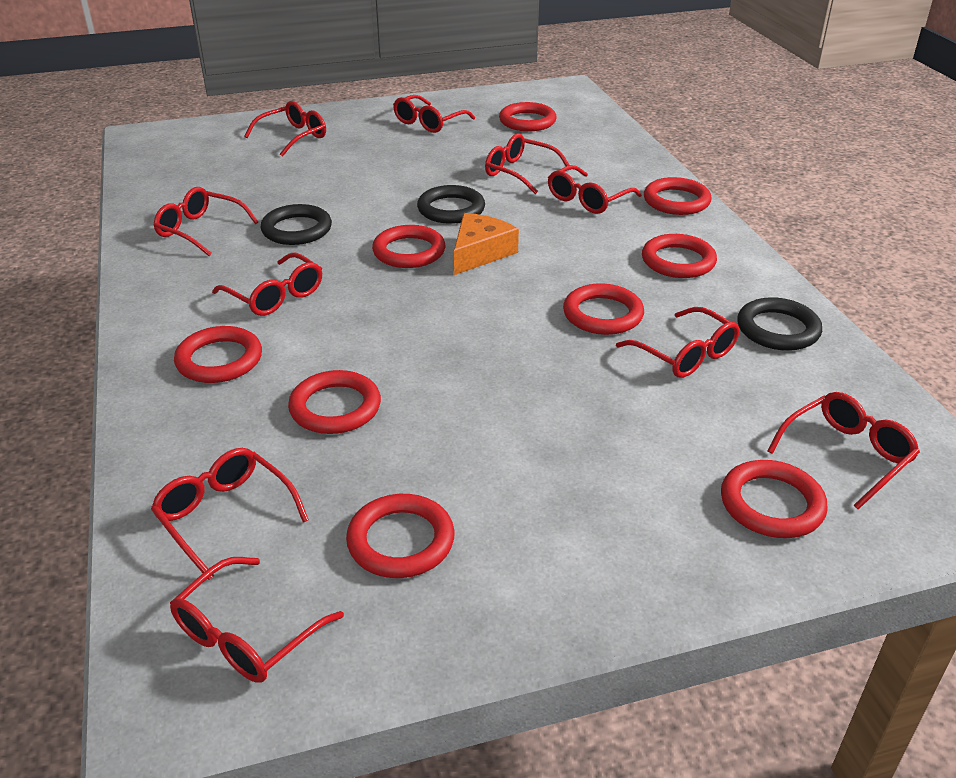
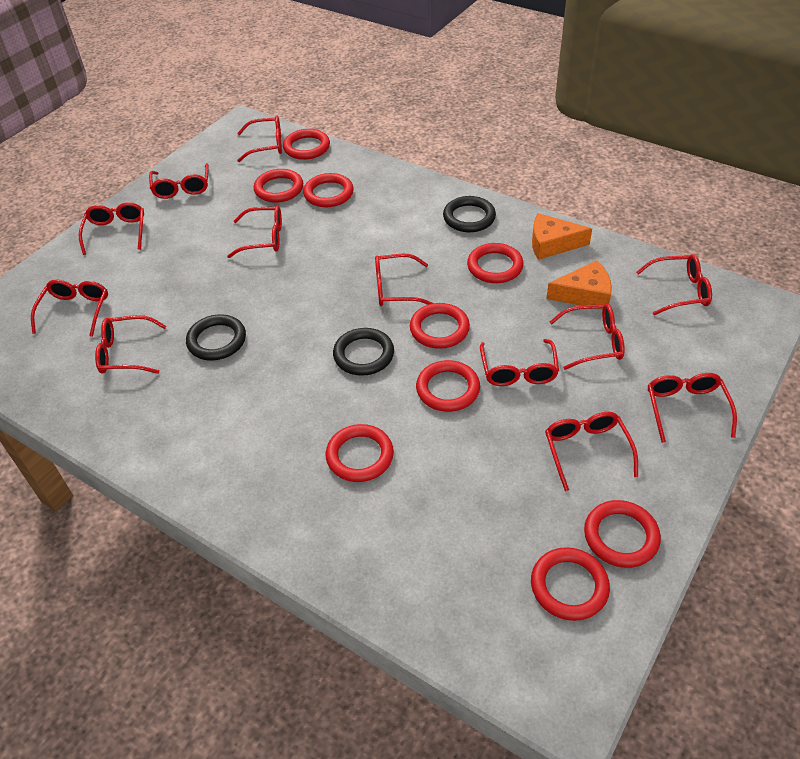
orange cheese: [454,213,519,275] = 1 -> [532,213,592,260] [546,260,612,310] = 2
red glasses: [151,448,309,580] [153,187,258,256] [170,557,344,683] [212,252,322,316] [244,101,326,157] [393,95,475,133] [485,133,569,194] [548,165,642,214] [616,307,740,378] [767,392,920,510] = 10 -> [31,280,108,337] [79,202,144,255] [95,315,167,374] [149,163,209,199] [227,205,282,258] [237,115,282,162] [375,254,433,306] [480,339,559,386] [545,412,638,491] [550,304,625,370] [636,254,712,315] [648,373,737,443] = 12

